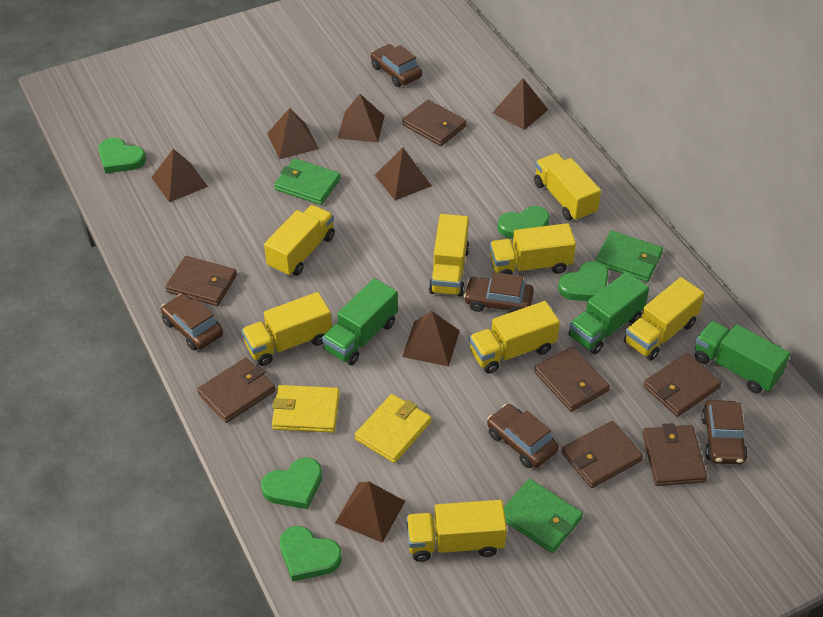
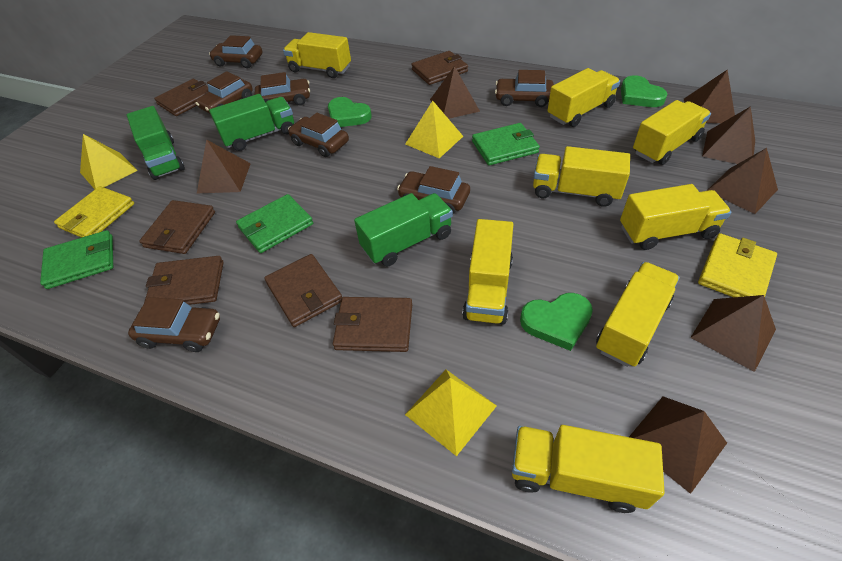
brown car: [161,294,223,351] [371,44,422,87] [464,272,534,313] [487,404,559,468] [701,400,748,464] = 5 -> [128,297,220,352] [195,71,253,113] [209,35,262,68] [255,72,310,105] [288,113,349,157] [397,166,470,214] [495,70,554,107] = 7
brown wallet: [165,256,237,306] [197,358,276,423] [402,100,467,146] [534,346,610,412] [562,421,643,488] [643,353,722,417] [643,423,707,486] = 7 -> [139,200,215,254] [144,256,224,305] [154,79,209,116] [264,254,342,327] [333,297,412,352] [411,51,468,85] = 6
green heart: [99,138,146,174] [261,457,322,509] [280,526,342,582] [498,206,550,239] [558,261,609,301] = 5 -> [328,97,372,127] [520,293,593,351] [621,75,667,107] = 3
yellow pyramid: none = 0 -> [80,134,138,189] [405,101,463,158] [405,370,497,456] = 3

